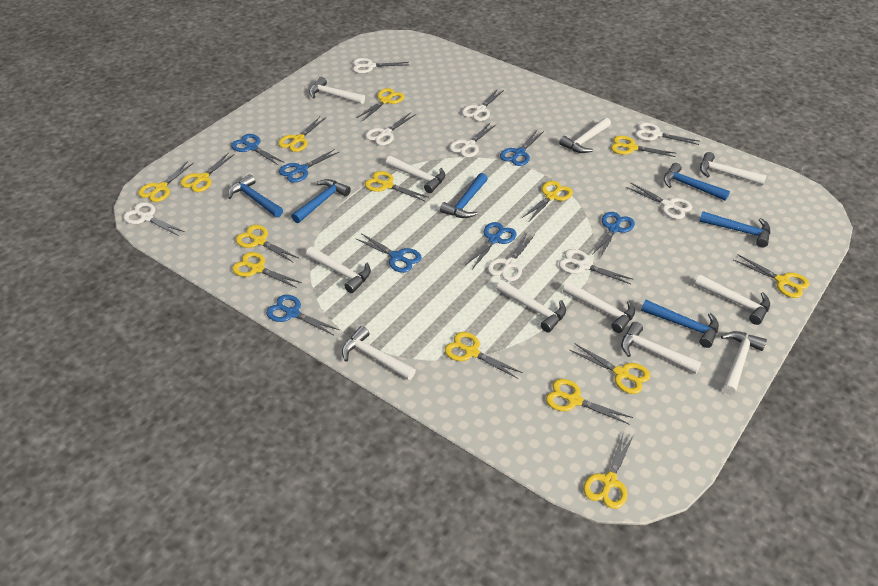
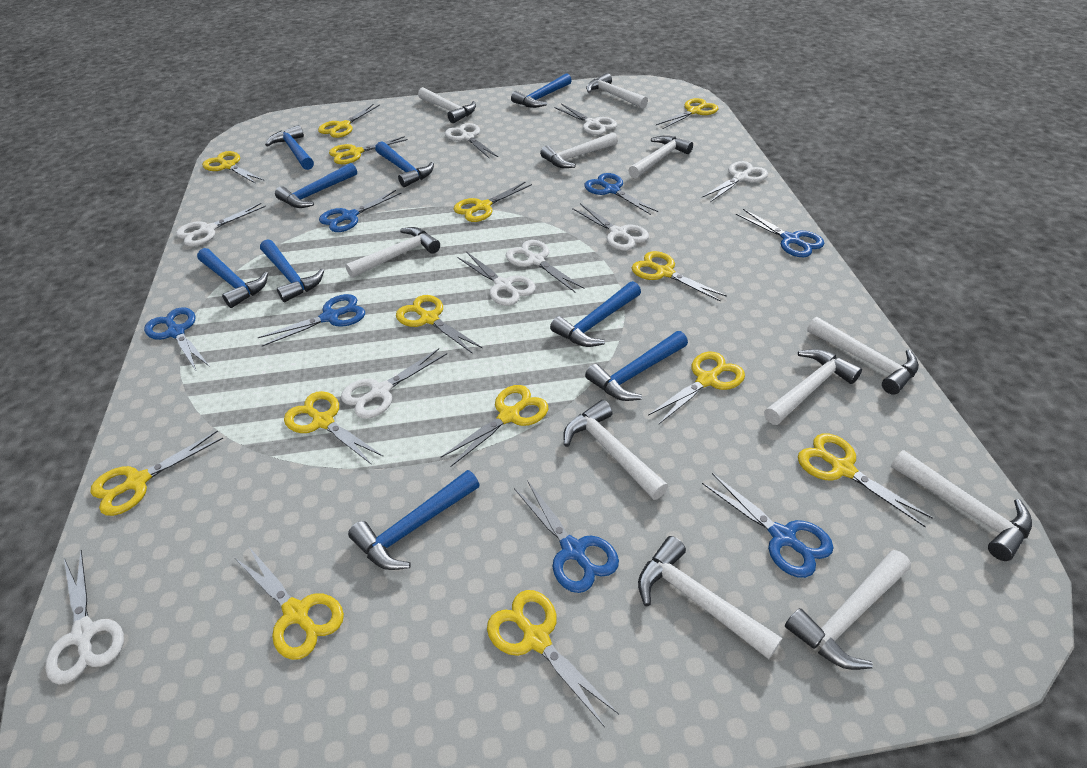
blue hammer: [228,174,283,217] [291,179,351,223] [440,173,488,218] [641,300,719,348] [664,163,730,201] [699,211,770,247] = 6 -> [197,248,268,308] [260,239,324,302] [265,125,314,170] [275,163,357,208] [348,470,480,570] [375,141,434,187] [511,73,572,108] [550,281,641,347] [585,331,688,401] = 9

